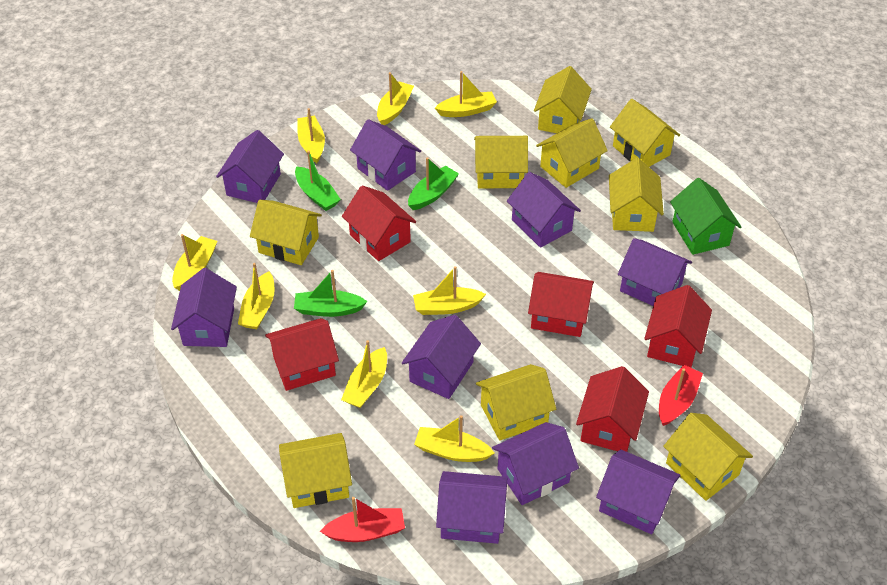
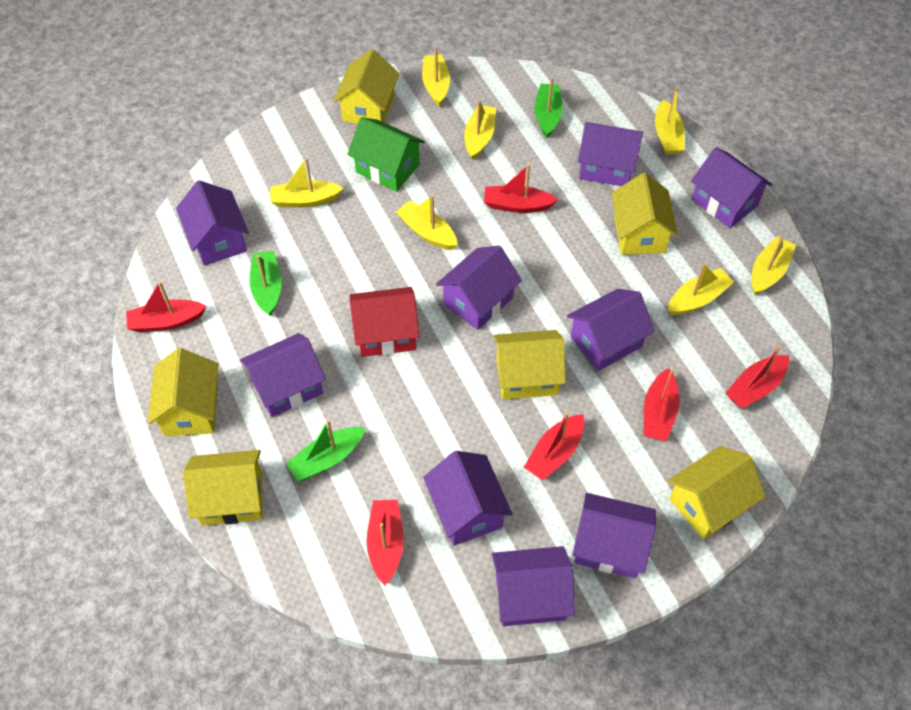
red boat: [320,497,405,542] [659,365,703,426] = 2 -> [126,281,207,332] [366,500,404,585] [484,164,558,213] [524,412,585,481] [644,368,680,441] [725,346,789,409] = 6
red house: [265,318,339,391] [342,186,416,261] [528,272,594,337] [576,366,649,452] [644,285,712,368] = 5 -> [350,287,420,357] = 1
yellow boat: [172,234,218,291] [238,263,274,329] [297,108,325,163] [341,340,387,408] [377,72,414,125] [413,266,486,315] [414,415,494,462] [435,71,497,117] = 8 -> [270,158,344,208] [396,195,458,250] [422,47,450,107] [464,100,496,160] [655,87,685,155] [668,263,734,315] [751,236,796,295] = 7
yellow house: [250,200,322,265] [279,433,352,508] [474,136,528,188] [476,364,556,441] [534,66,592,133] [536,119,608,188] [609,158,664,232] [610,99,680,167] [663,413,753,501] = 9 -> [148,348,218,436] [183,450,263,526] [333,49,399,124] [493,330,566,400] [611,173,678,255] [668,446,766,539] = 6

